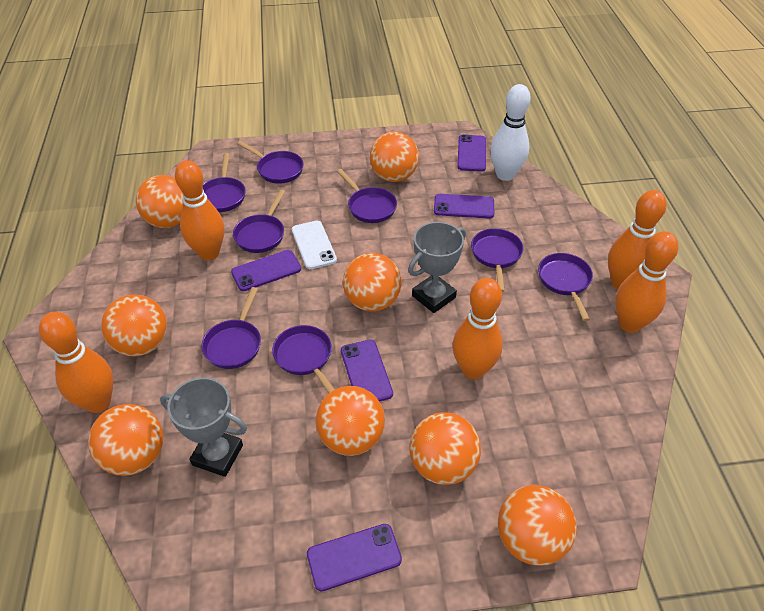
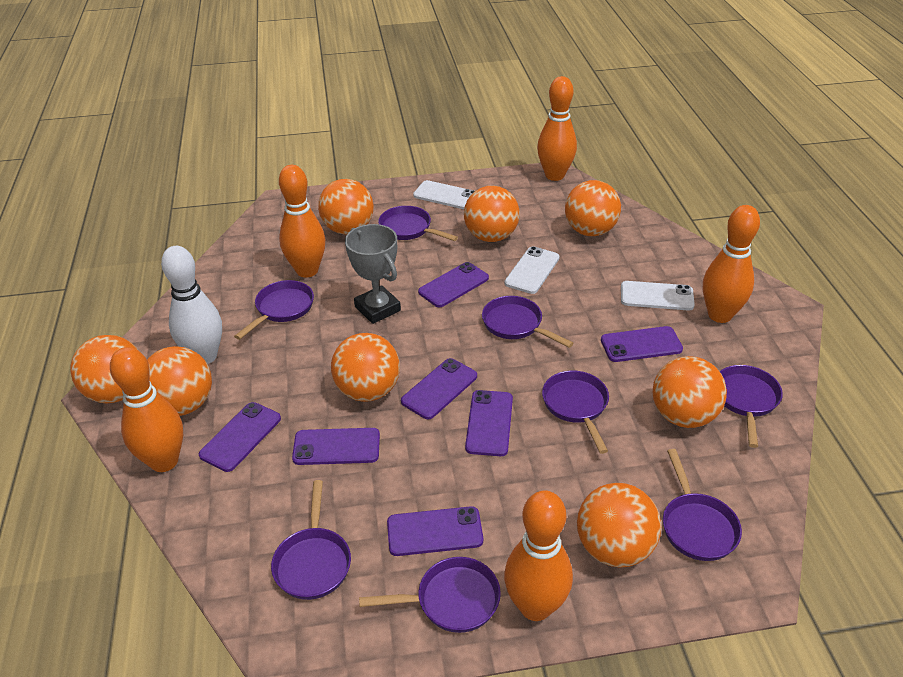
grey trophy: [160,377,247,477] [408,222,466,313] = 2 -> [345,224,401,324] = 1
purple phone: [231,250,301,291] [307,524,402,591] [341,340,393,402] [434,194,494,219] [457,134,486,172] = 5 -> [199,402,281,472] [292,428,380,465] [387,506,483,556] [401,358,477,419] [418,262,489,307] [465,390,513,456] [601,326,683,362] = 7
white phone: [292,221,337,269] = 1 -> [413,180,475,209] [505,246,560,294] [621,281,695,311] = 3

